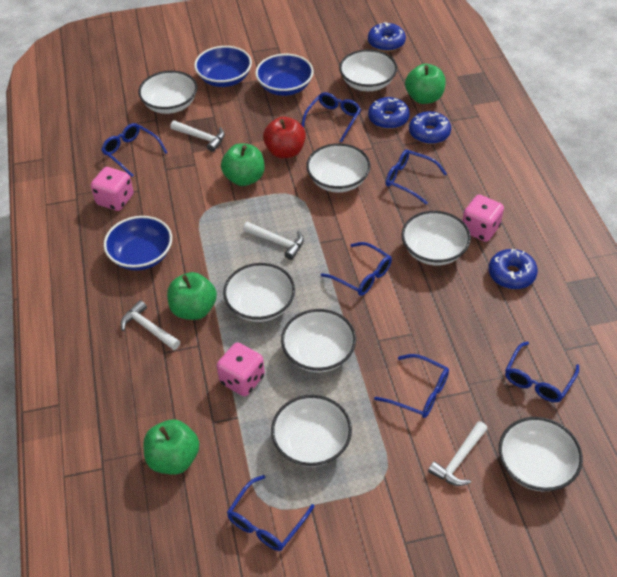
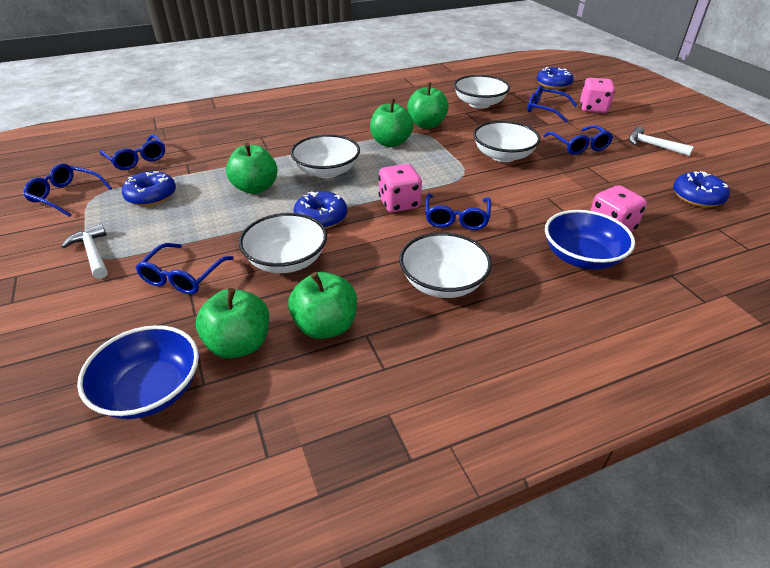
blue bowl: [104,216,172,271] [194,46,252,87] [255,54,314,96] = 3 -> [77,325,199,419] [545,210,635,270] = 2
blue glasses: [101,123,168,177] [227,475,315,551] [301,92,361,142] [321,242,392,296] [374,354,449,418] [386,150,447,205] [505,341,579,402] = 7 -> [23,164,112,217] [99,135,165,170] [136,243,234,294] [425,193,491,230] [527,85,578,122] [543,125,613,155] = 6
green apple: [143,419,199,474] [167,272,217,320] [221,143,264,186] [405,64,446,104] = 4 -> [196,288,269,358] [226,142,278,194] [288,272,357,339] [370,98,414,147] [407,82,449,129] = 5
red apple: [263,117,306,158] = 1 -> none = 0
white bowl: [138,70,198,114] [223,263,295,322] [271,395,352,467] [281,309,356,372] [306,143,371,193] [339,49,397,91] [402,211,471,265] [499,417,583,492] = 8 -> [239,213,327,273] [290,134,360,178] [399,232,492,298] [454,75,510,108] [473,121,541,162] = 5
white hammer: [121,300,180,350] [170,120,225,152] [243,222,304,260] [428,421,488,486] = 4 -> [61,224,107,279] [629,127,694,156] = 2

